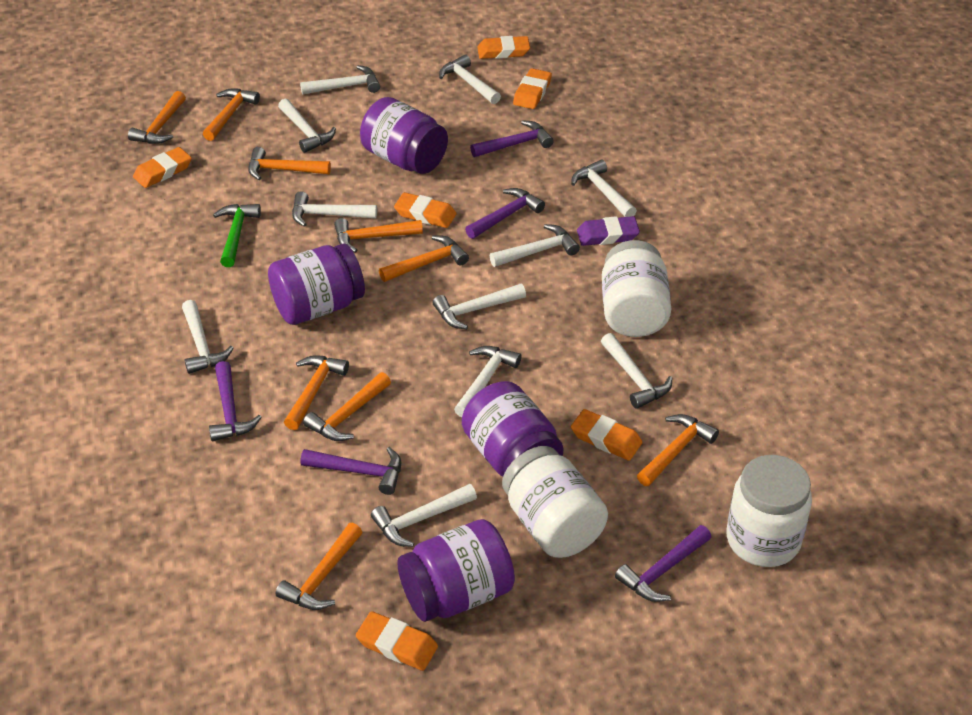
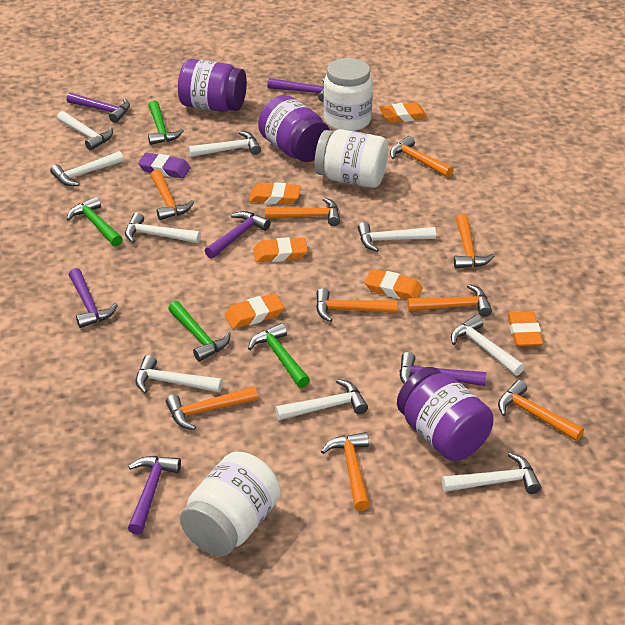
green hammer: [213,204,261,267] = 1 -> [67,196,123,246] [148,100,184,145] [168,301,231,361] [248,323,310,388] = 4
purple hammer: [209,361,262,441] [301,447,401,495] [465,188,545,239] [470,120,554,157] [615,525,712,602] = 5 -> [67,92,130,123] [69,268,118,328] [128,456,181,535] [205,211,271,259] [267,78,324,102] [400,352,486,386] = 6
purple jar: [268,243,365,325] [360,97,448,174] [397,519,515,622] [462,381,564,476] = 4 -> [178,59,247,112] [258,95,330,162] [397,367,494,461] = 3
white hammer: [182,300,234,374] [278,99,336,153] [292,191,377,227] [300,65,380,95] [371,484,477,547] [432,284,526,329] [439,55,501,104] [454,346,522,417] [490,224,580,267] [571,159,637,217] [601,333,673,409] = 11 -> [50,151,124,186] [57,111,113,151] [125,212,201,243] [136,355,222,393] [189,131,261,157] [275,379,368,420] [358,222,436,252] [442,453,541,494] [451,315,525,376] = 9

